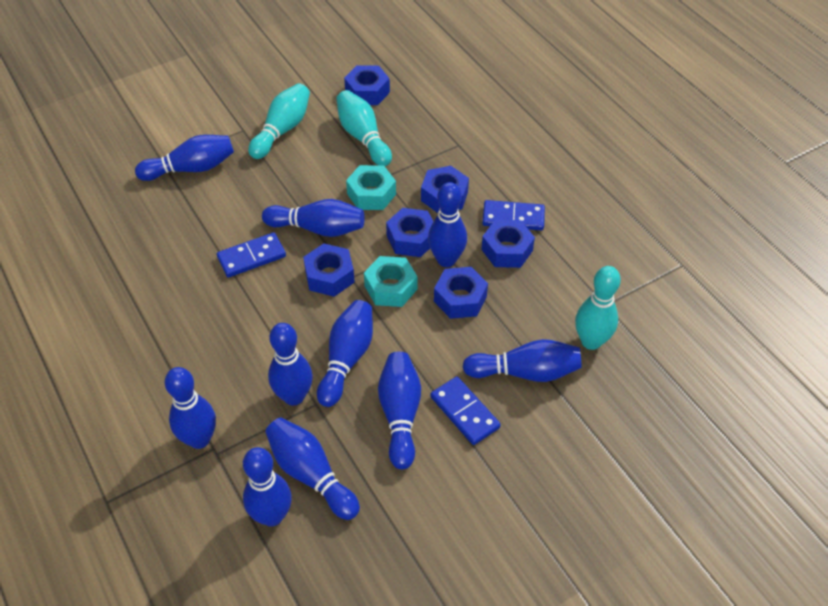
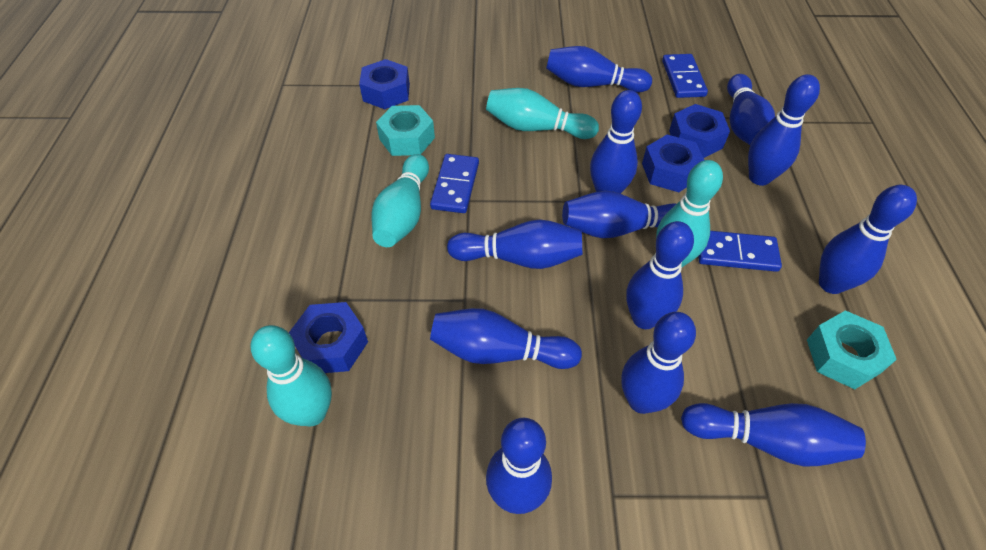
blue bowling pin: [135,135,234,181] [165,367,216,449] [243,447,292,526] [262,199,365,237] [265,418,360,520] [268,323,313,406] [317,300,373,407] [378,352,421,469] [428,182,467,267] [463,339,581,382] = 10 -> [430,308,582,369] [447,219,582,269] [486,418,552,514] [546,46,652,92] [562,191,676,238] [590,90,642,194] [621,312,696,414] [626,221,694,329] [681,403,866,466] [727,74,775,145] [748,74,820,186] [819,185,917,294] = 12
blue nut: [303,244,355,297] [344,65,390,105] [386,208,434,257] [421,166,469,213] [434,267,488,319] [481,220,535,268] = 6 -> [289,302,368,373] [359,59,410,109] [642,135,704,192] [669,104,730,158] = 4
turquoise bowling pin: [248,83,310,159] [336,90,392,166] [575,266,621,350] = 3 -> [251,325,332,426] [372,154,429,247] [486,88,599,139] [656,160,723,267] = 4

